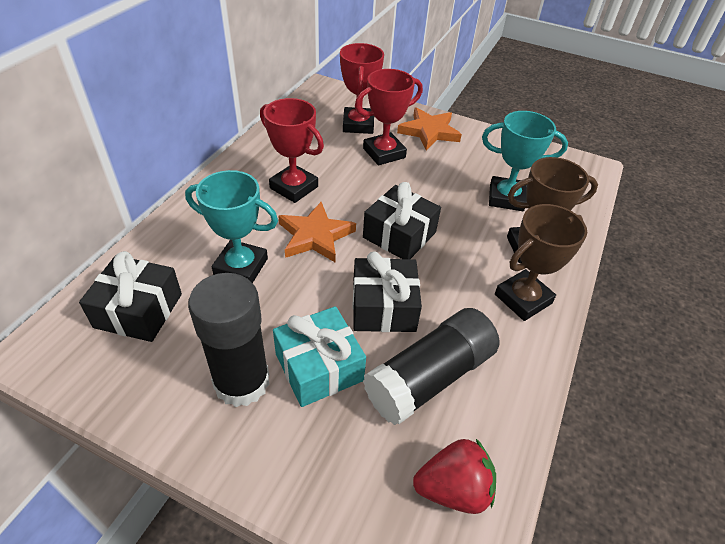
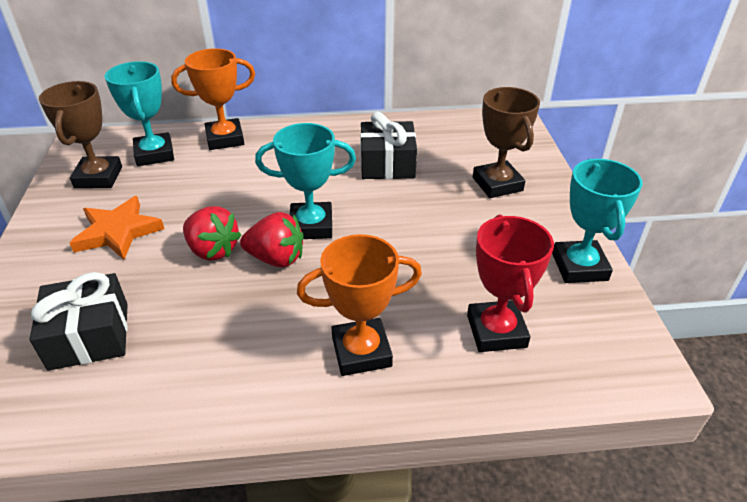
black gift: [79,251,182,342] [353,251,422,332] [363,182,441,259] = 3 -> [30,272,128,371] [360,112,417,179] = 2
black glue stick: [188,273,270,407] [363,308,500,425] = 2 -> none = 0
orange star: [278,202,356,262] [397,107,462,150] = 2 -> [70,196,164,260] = 1
orange trophy: none = 0 -> [171,48,255,150] [297,234,422,376] = 2
red strawberry: [413,439,496,514] = 1 -> [183,206,241,261] [240,212,304,267] = 2
red trophy: [260,98,324,203] [340,43,384,134] [355,69,423,165] = 3 -> [467,214,554,352] = 1
turquoise gift: [273,306,366,407] = 1 -> none = 0
turquoise trophy: [185,170,278,284] [482,111,568,211] = 2 -> [105,61,174,166] [255,123,356,239] [552,159,643,283] = 3

